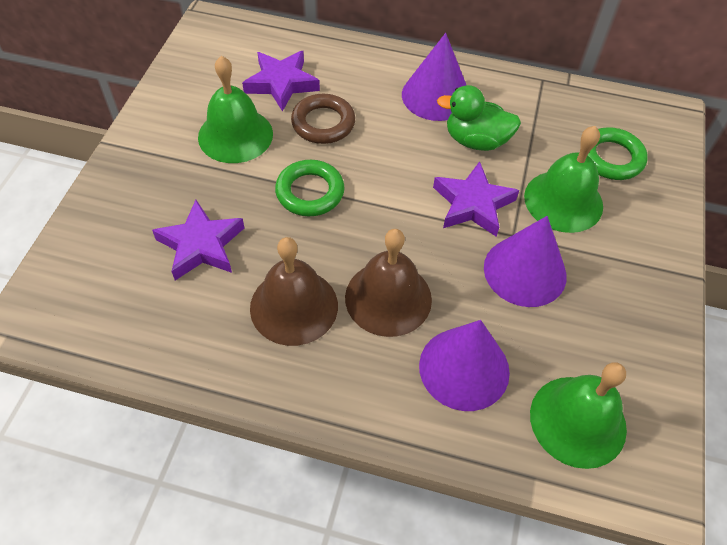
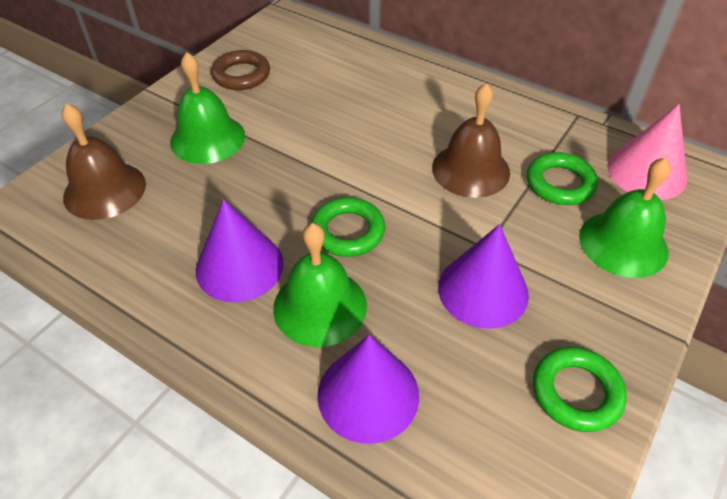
green duck: [437,85,521,151] = 1 -> none = 0
green ring: [275,160,345,216] [588,127,648,180] = 2 -> [311,197,385,257] [527,152,598,205] [533,347,627,432] = 3
pink cone: none = 0 -> [607,104,687,200] = 1
purple star: [152,200,244,280] [242,51,320,112] [433,161,519,237] = 3 -> none = 0

